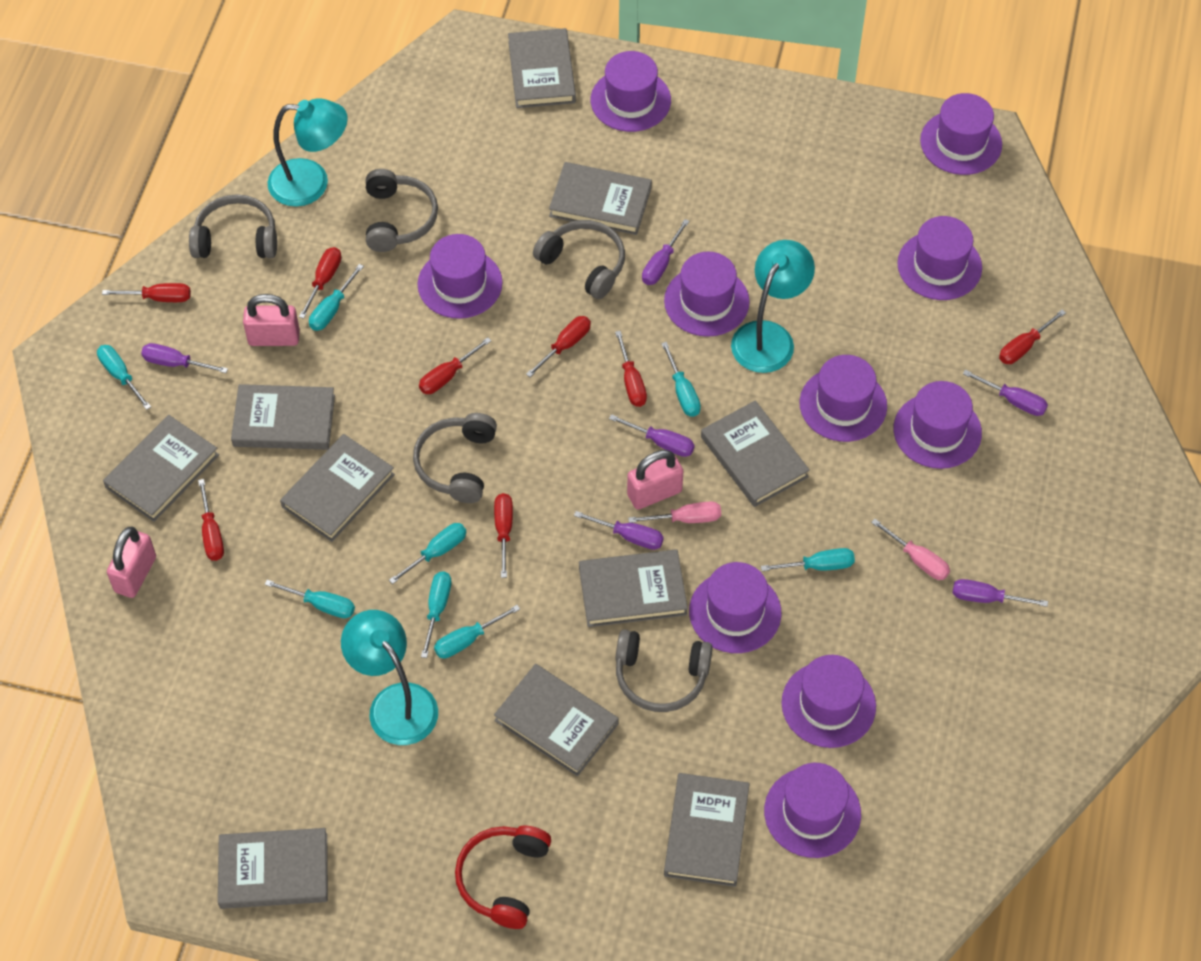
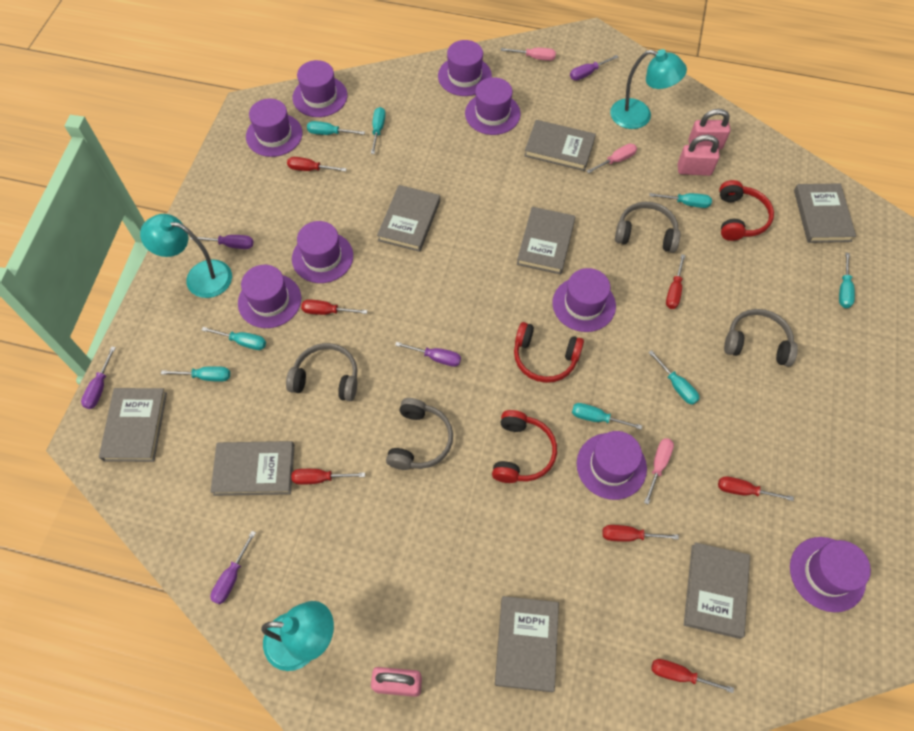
grey book: [103,415,219,522] [218,828,328,909] [231,384,335,450] [280,434,395,542] [494,664,618,776] [508,28,576,108] [549,162,652,235] [579,549,688,627] [664,773,750,887] [701,401,810,507] = 10 -> [99,388,167,462] [210,441,295,496] [377,185,440,252] [495,596,559,692] [517,207,575,274] [524,120,596,171] [684,542,750,639] [794,183,856,243] = 8
grey headphones: [189,194,277,258] [366,169,438,252] [413,413,497,503] [533,220,625,299] [616,629,713,712] = 5 -> [286,343,357,401] [386,398,453,470] [615,202,681,253] [724,309,798,367] = 4
pink screwdriver: [628,501,721,523] [871,519,950,580] = 2 -> [501,48,556,61] [587,143,637,174] [644,438,674,505] = 3
purple hat: [418,234,503,319] [591,51,671,132] [664,251,750,337] [689,562,781,653] [764,763,861,858] [781,655,876,748] [799,355,887,442] [893,381,982,469] [897,216,982,300] [920,93,1002,175] = 10 -> [238,265,301,328] [246,99,302,157] [292,221,353,283] [293,60,347,117] [438,40,492,96] [465,77,521,135] [552,268,616,332] [577,431,647,500] [790,537,871,612] = 9
purple screwdriver: [141,343,228,373] [574,511,664,550] [609,414,695,457] [642,219,689,285] [952,579,1048,607] [963,370,1048,416] = 6 -> [81,347,116,409] [190,235,253,249] [210,531,256,605] [395,342,461,367] [570,55,618,80] = 5
red headphones: [455,825,551,929] = 1 -> [492,410,557,483] [514,322,584,383] [719,180,774,241] = 3
red screwdriver: [102,283,191,302] [198,479,224,561] [299,247,341,319] [419,337,491,394] [494,493,513,578] [526,316,591,377] [615,331,647,407] [999,310,1066,364] = 8 -> [287,157,347,172] [291,469,365,485] [301,299,367,315] [602,525,679,542] [651,659,734,693] [666,254,686,309] [718,476,794,501] = 7

